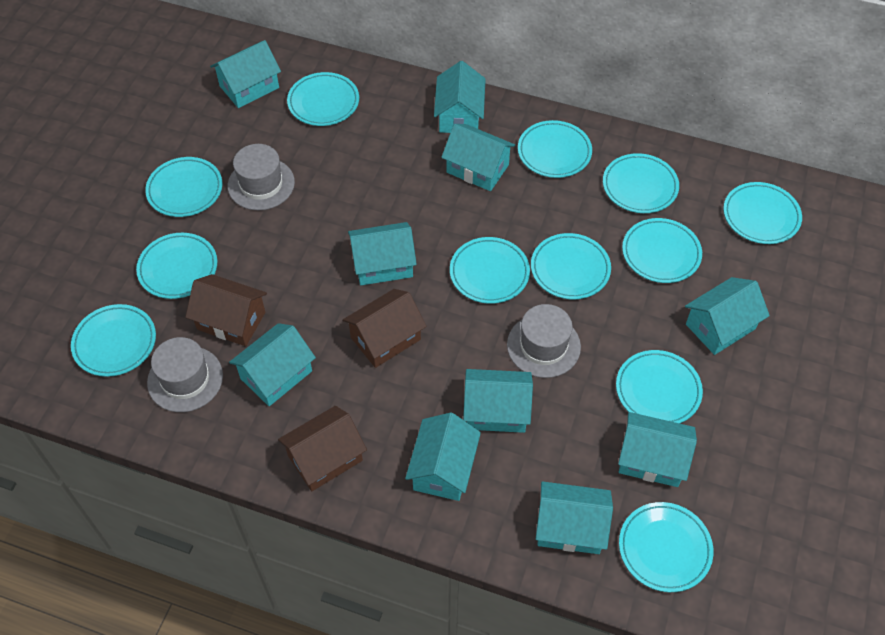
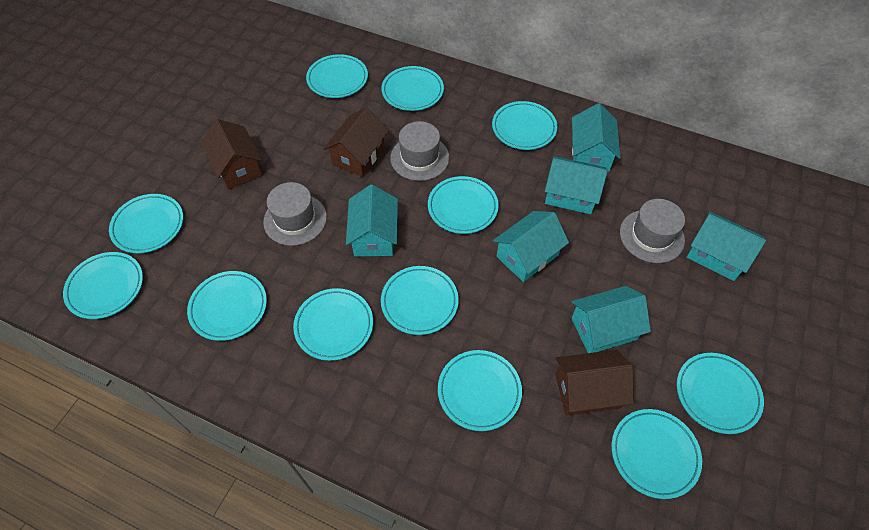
turquoise house: [210,40,281,108] [229,323,316,406] [348,222,417,285] [405,412,481,501] [434,61,486,133] [441,124,515,191] [463,369,533,433] [536,481,613,554] [618,412,697,487] [685,277,770,355] = 10 -> [346,184,398,256] [493,211,569,282] [545,156,608,214] [572,103,621,172] [572,286,651,353] [687,211,766,281] = 6

